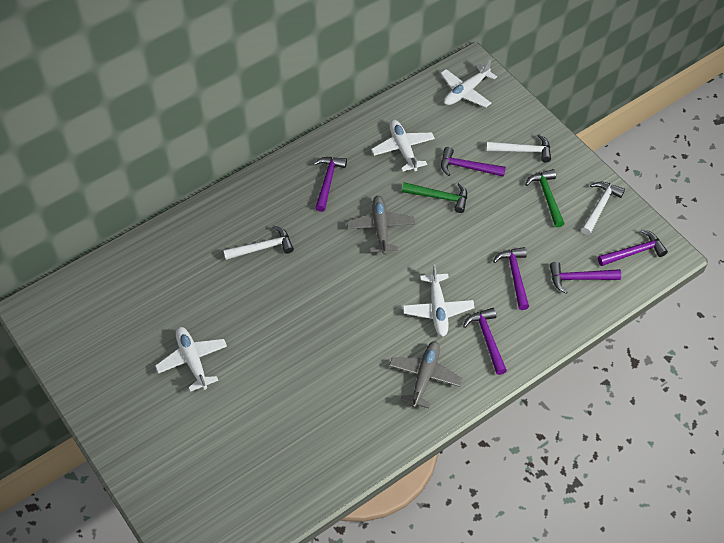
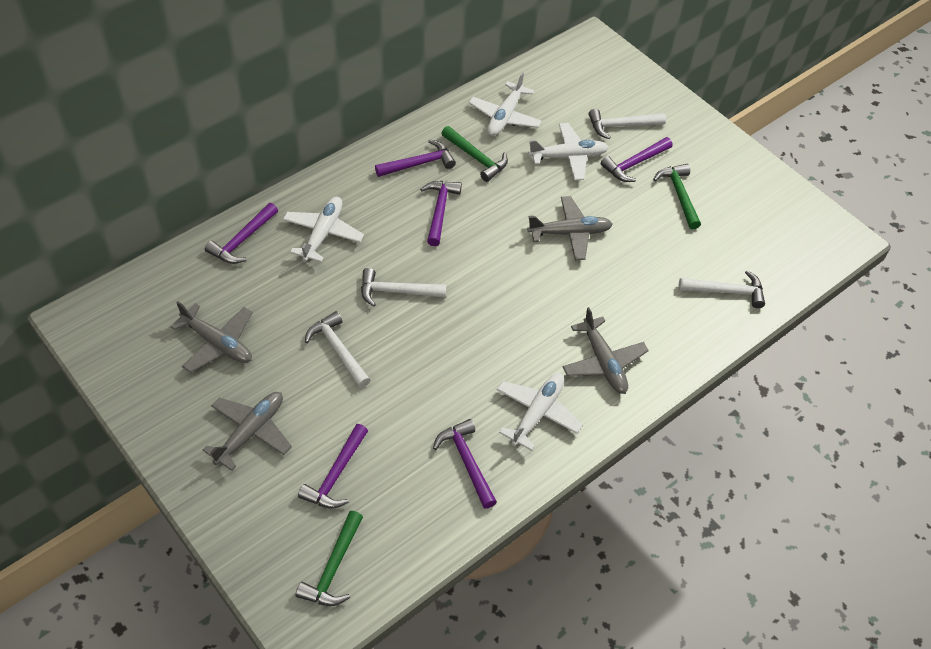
green hammer: [402,182,467,213] [525,169,565,228] = 2 -> [296,511,363,606] [441,126,508,182] [653,164,701,229] = 3
grey plane: [347,196,415,255] [389,341,463,408] = 2 -> [170,301,253,373] [203,392,292,471] [527,196,613,260] [563,307,649,394] = 4
white hammer: [223,225,294,260] [486,134,551,162] [581,181,625,235] = 3 -> [305,311,370,388] [361,268,446,307] [588,109,666,139] [678,270,765,308] = 4

